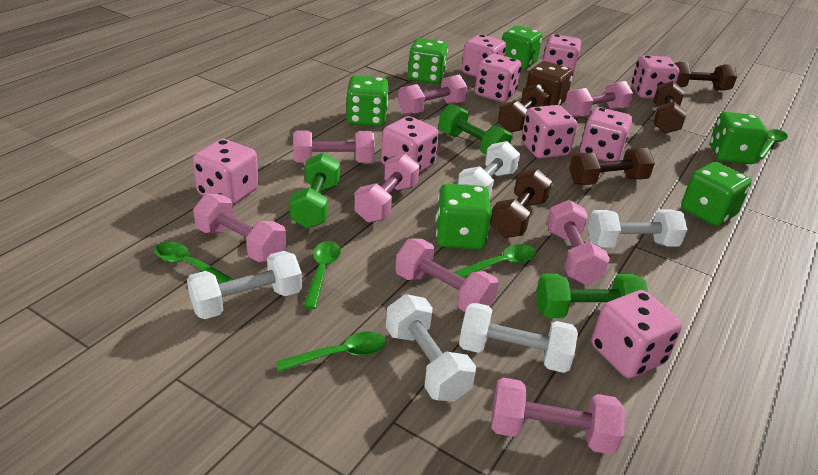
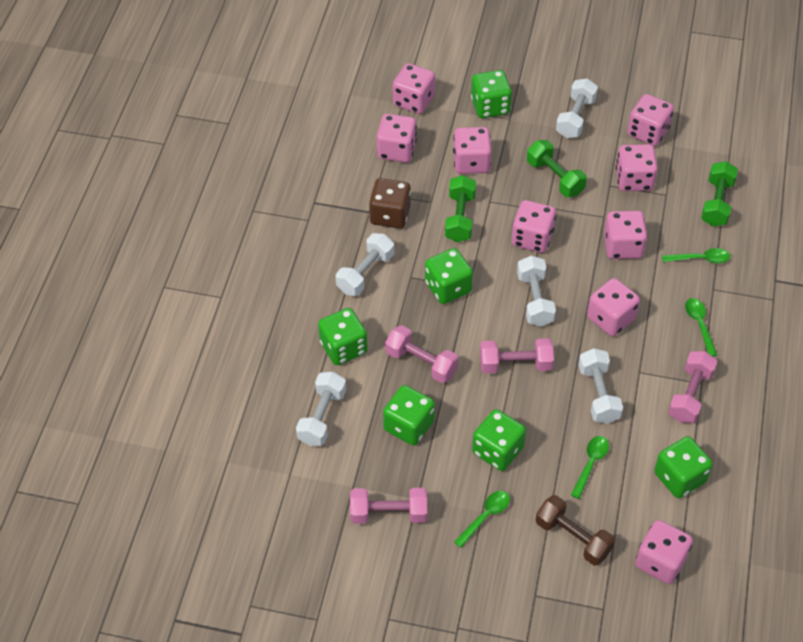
brown dumbbell: [490,169,552,238] [498,83,552,132] [569,148,655,185] [654,81,686,134] [675,62,737,91] = 5 -> [536,495,615,565] = 1
green spoon: [154,242,234,283] [276,332,386,372] [303,241,341,309] [453,244,536,278] [758,129,788,159] = 5 -> [454,491,510,548] [571,436,609,499] [662,248,730,263] [685,298,717,357] = 4
pink dumbbell: [193,193,286,262] [293,130,375,163] [354,153,420,223] [395,238,499,312] [398,75,467,115] [491,378,625,455] [546,200,610,285] [565,81,633,117] = 8 -> [350,488,427,524] [385,325,459,383] [480,338,554,373] [668,351,718,423] = 4

